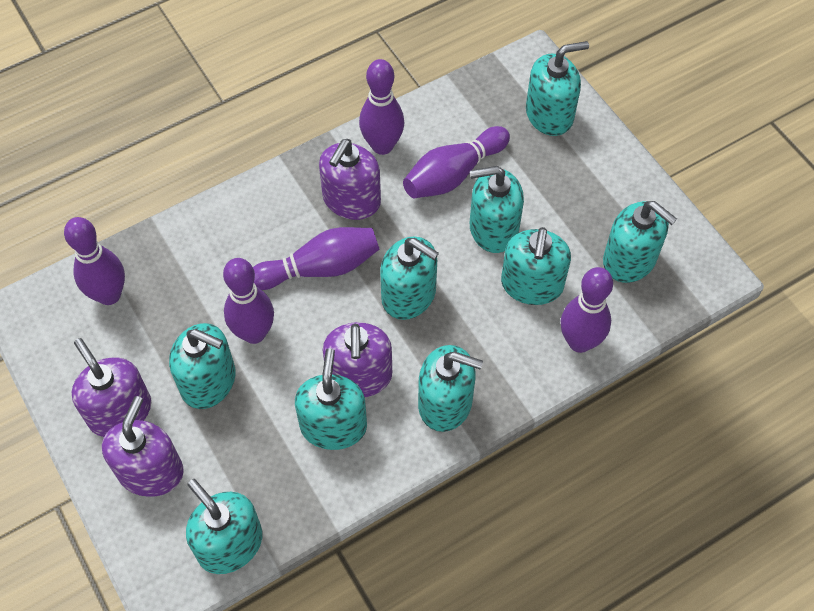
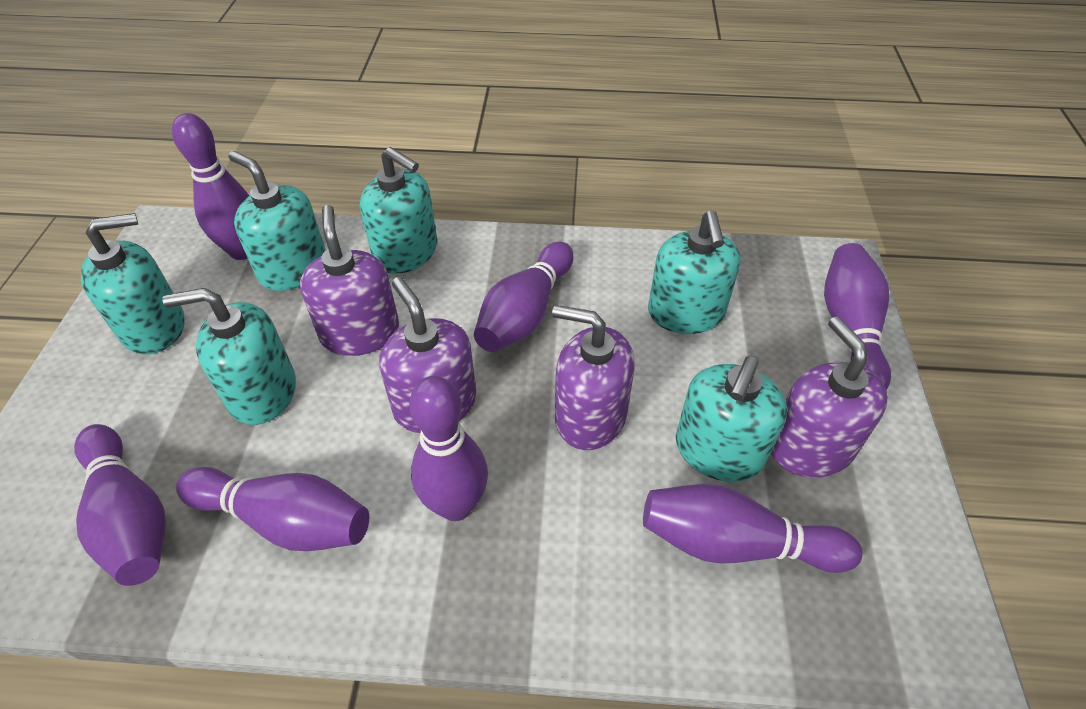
purple bowling pin: [64,217,125,305] [223,258,274,344] [253,227,380,290] [359,59,404,155] [403,126,510,198] [561,267,613,353] = 6 -> [74,424,166,586] [172,113,249,260] [176,467,369,551] [409,376,488,521] [474,242,574,352] [643,484,862,573] [824,243,891,390] = 7
turquoise soap dispenser: [169,323,236,409] [186,479,262,574] [295,348,367,450] [380,237,439,320] [418,345,483,432] [470,166,524,253] [501,227,571,305] [526,41,589,136] [603,201,677,283] = 9 -> [81,213,185,354] [162,288,296,425] [228,151,326,291] [360,147,437,274] [648,210,741,334] [676,356,787,482] = 6

